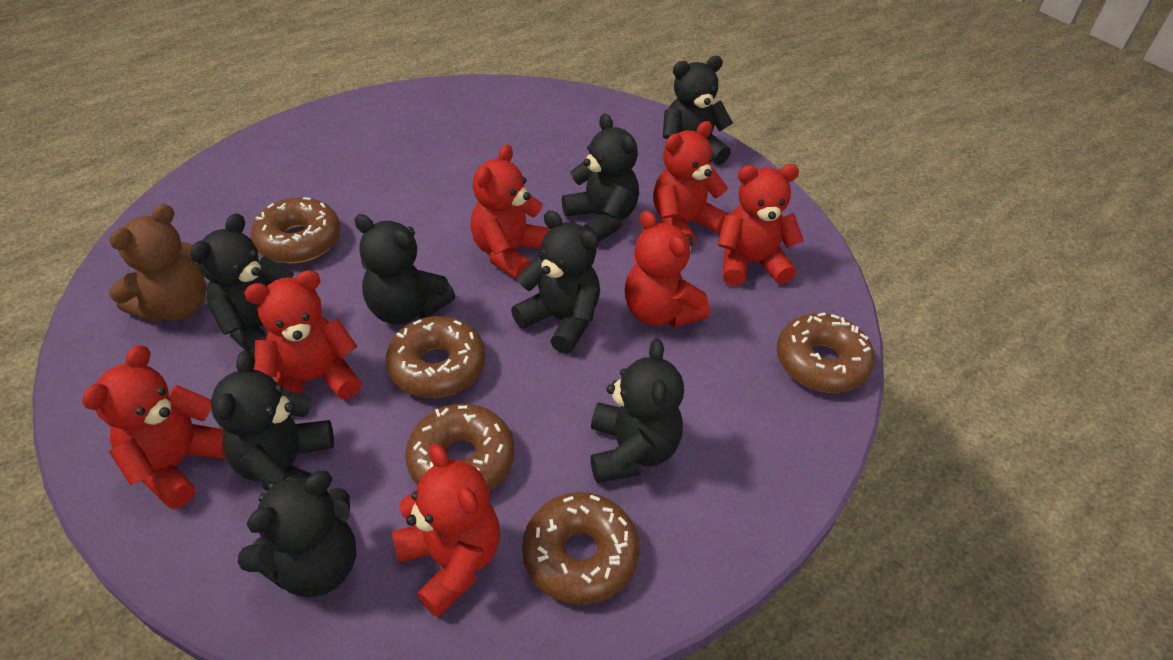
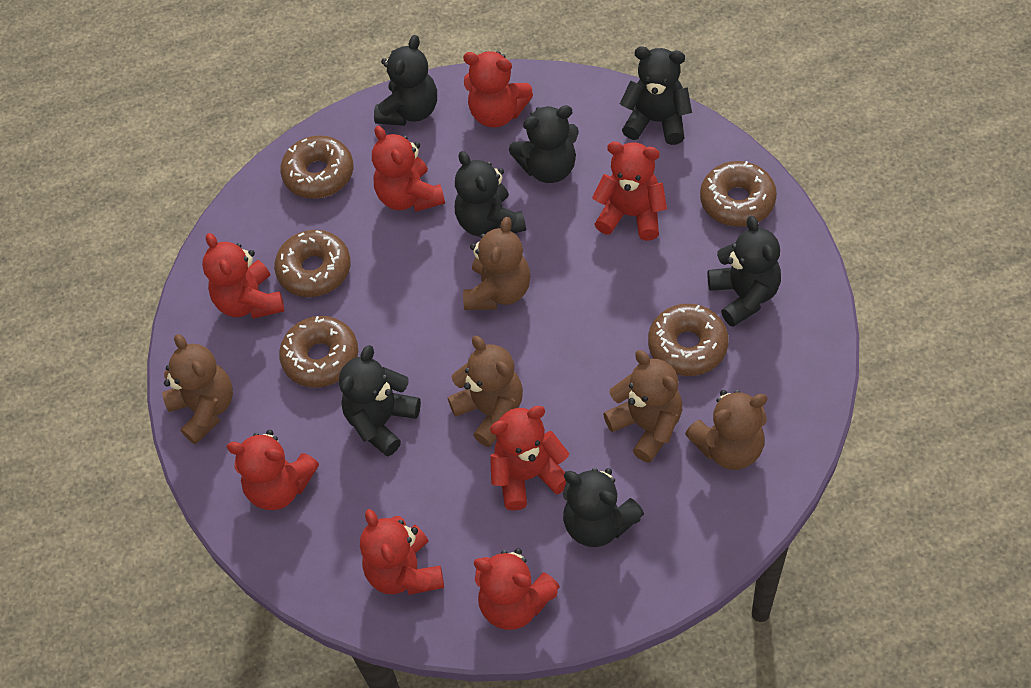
black teddy bear: [190,213,294,356] [211,350,334,491] [238,471,356,597] [354,214,455,325] [511,210,600,354] [562,113,639,242] [590,339,684,483] [663,56,733,165] = 8 -> [339,345,421,457] [374,35,437,126] [455,151,526,236] [509,105,579,183] [563,468,644,547] [620,47,692,145] [708,216,781,327] = 7
brown teddy bear: [109,204,207,322] = 1 -> [162,334,233,445] [448,336,523,447] [463,217,531,310] [603,350,682,463] [685,390,767,470] = 5
red teddy bear: [82,345,226,509] [244,270,361,416] [392,444,500,617] [470,144,550,280] [625,211,710,327] [653,121,729,246] [717,164,804,286] = 7 -> [202,233,284,319] [227,430,319,510] [360,509,444,595] [372,126,445,212] [463,51,533,127] [474,548,560,630] [490,406,569,511] [592,142,667,241] = 8

